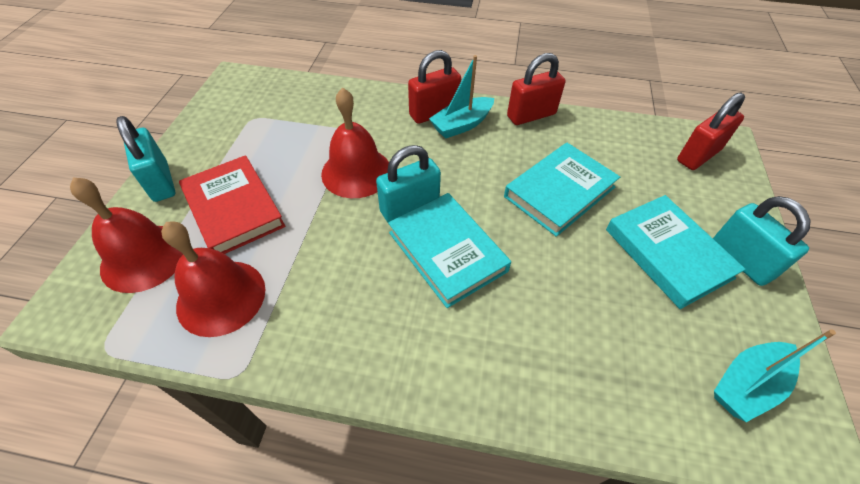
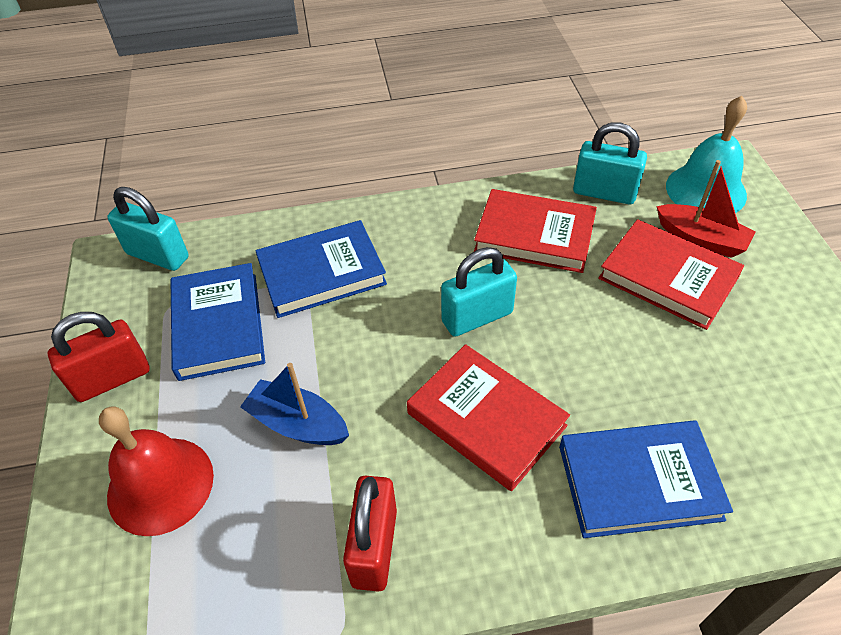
blue boat: none = 0 -> [240,363,349,445] = 1
blue book: none = 0 -> [171,263,265,381] [256,220,387,318] [559,421,733,538] = 3
red bell: [70,177,183,293] [161,221,265,337] [321,87,389,198] = 3 -> [99,407,214,536] = 1
red boat: none = 0 -> [656,160,755,258] = 1
red book: [179,155,285,254] = 1 -> [407,344,570,491] [474,189,597,273] [598,219,744,330] = 3
red padlock: [408,50,461,124] [507,53,565,125] [677,92,745,170] = 3 -> [48,312,150,402] [343,476,397,592] = 2
turquoise bell: none = 0 -> [666,96,747,213] = 1
turquoise boat: [429,55,494,139] [714,329,836,422] = 2 -> none = 0
turquoise book: [388,193,511,308] [504,143,620,237] [606,195,746,309] = 3 -> none = 0

